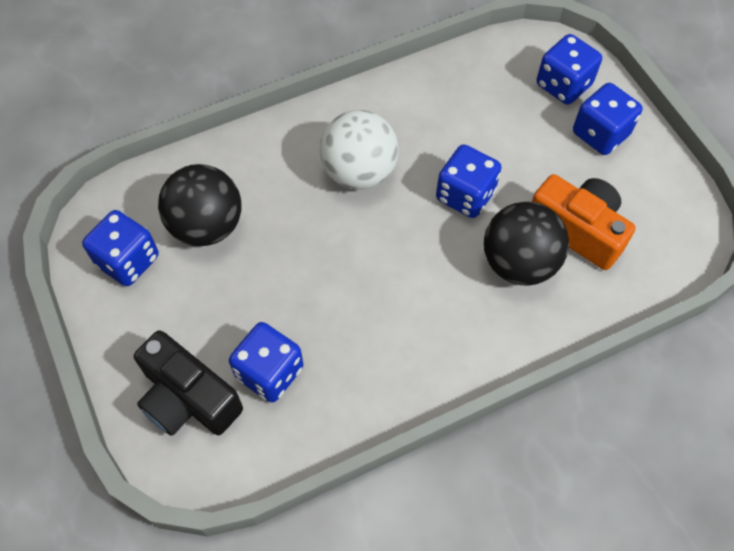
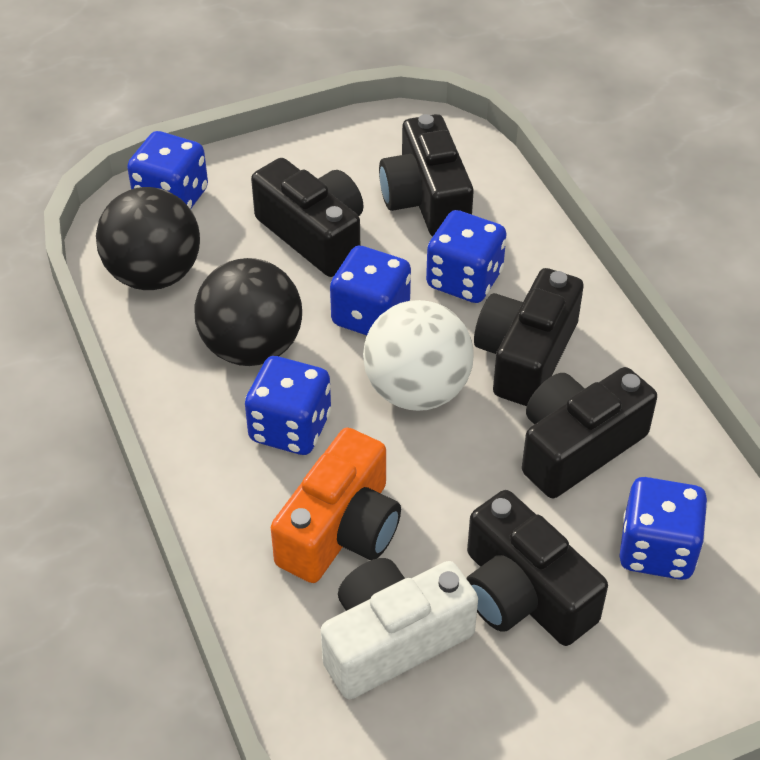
black camera: [134,330,243,436] = 1 -> [251,158,363,277] [379,114,474,237] [466,490,608,646] [474,268,584,406] [522,367,657,498] = 5
white camera: none = 0 -> [321,558,478,699] = 1

